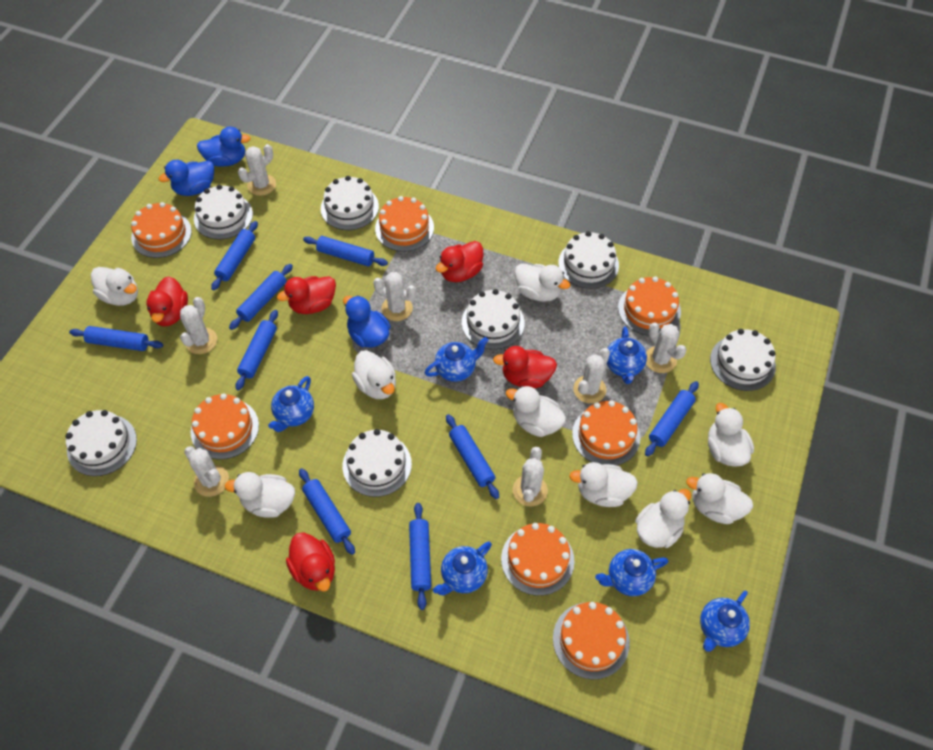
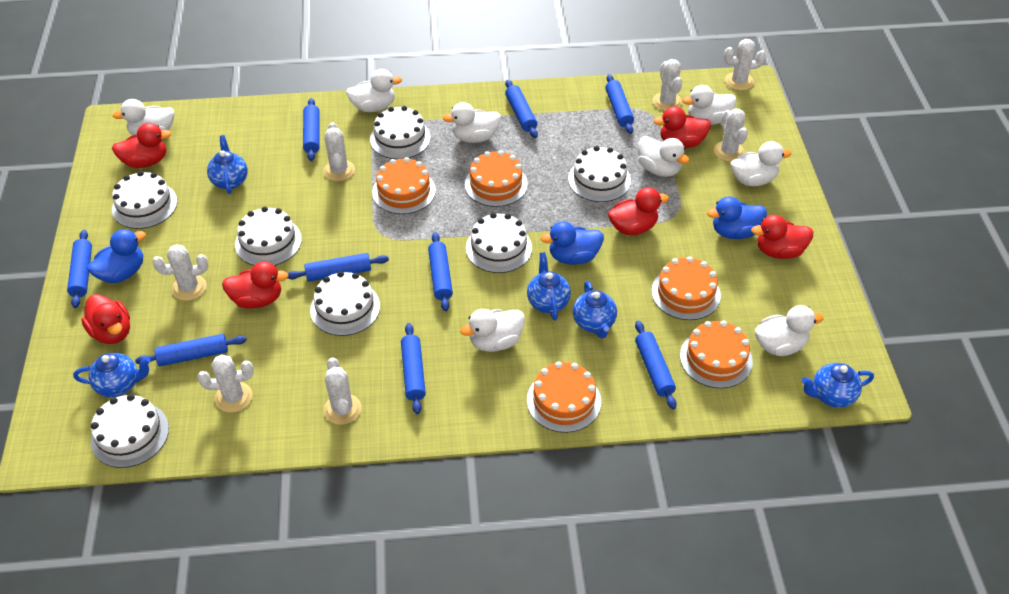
blue teapot: [268,376,314,432] [425,337,488,382] [433,541,492,595] [595,549,668,596] [606,326,647,384] [700,591,750,652] = 6 -> [73,353,151,397] [207,135,248,194] [527,252,571,320] [573,281,617,338] [802,363,874,408] = 5
orange cake: [131,202,192,258] [191,393,259,459] [375,196,434,252] [501,523,574,596] [553,602,630,679] [572,400,640,465] [618,276,681,336] = 7 -> [372,157,436,214] [465,150,528,207] [527,362,601,433] [652,256,721,320] [680,321,753,389] = 5
red duck: [146,276,188,327] [277,276,336,314] [286,532,335,592] [436,241,484,282] [493,346,557,388] = 5 -> [81,294,130,344] [112,123,172,168] [222,261,289,309] [608,187,669,235] [653,106,711,148] [751,215,813,259] = 6
white duck: [91,267,138,306] [225,472,295,518] [352,350,396,399] [506,386,566,437] [515,263,571,302] [569,462,638,507] [635,489,691,548] [686,473,753,524] [708,403,754,467] = 9 -> [113,99,174,135] [346,69,402,112] [443,102,501,143] [460,309,525,352] [638,136,689,177] [682,85,736,125] [731,141,791,186] [755,305,823,356] = 8

